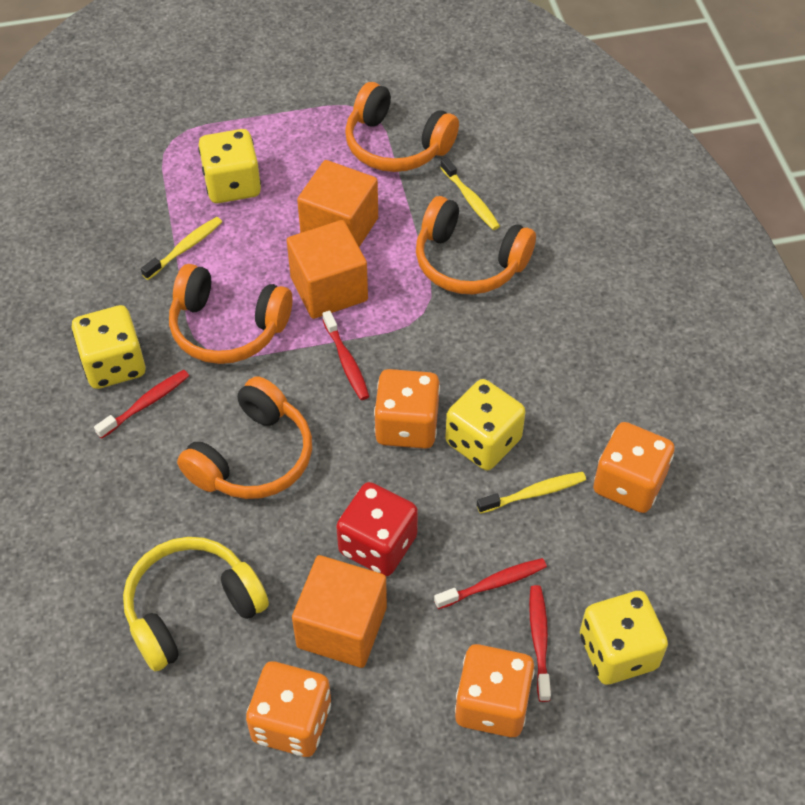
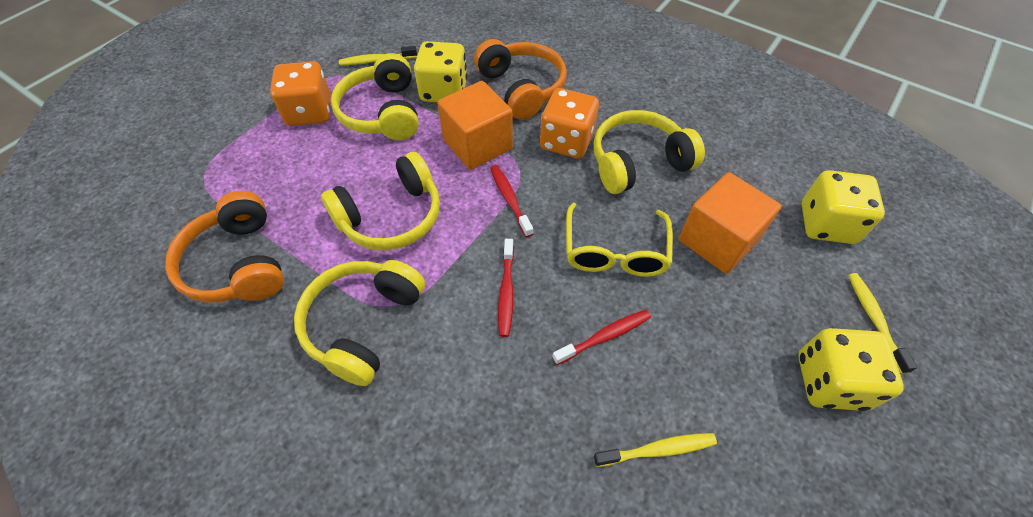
orange cube: [287,220,368,319] [292,555,387,668] [297,160,378,247] = 3 -> [437,81,513,170] [679,172,781,274] = 2
orange dice: [246,661,331,757] [374,369,440,449] [455,644,535,737] [593,422,675,513] = 4 -> [270,61,331,126] [540,88,599,159] = 2
orange headphones: [169,264,292,364] [177,376,312,499] [345,82,459,172] [416,196,536,294] = 4 -> [165,191,284,302] [474,39,567,120] = 2
red dice: [336,482,418,577] = 1 -> none = 0
red toothbrush: [94,370,189,439] [322,311,369,400] [434,558,547,609] [529,585,551,702] = 4 -> [490,165,533,237] [498,239,514,337] [552,310,651,365] = 3
yellow dice: [72,305,146,389] [198,129,261,203] [445,379,526,470] [580,591,668,685] = 4 -> [414,41,467,102] [798,328,904,411] [802,170,885,244] = 3
yellow glasses: none = 0 -> [566,203,673,277] = 1
yellow headphones: [123,537,269,671] = 1 -> [294,260,425,386] [321,152,440,250] [331,53,419,140] [593,110,705,194] = 4

